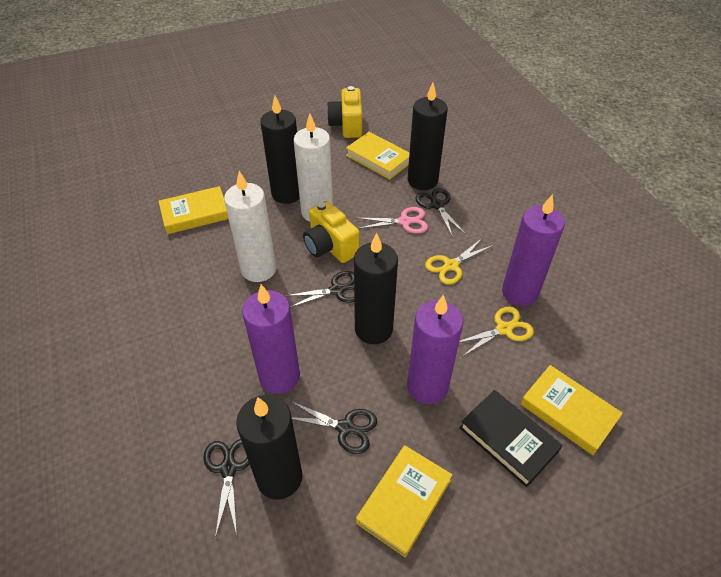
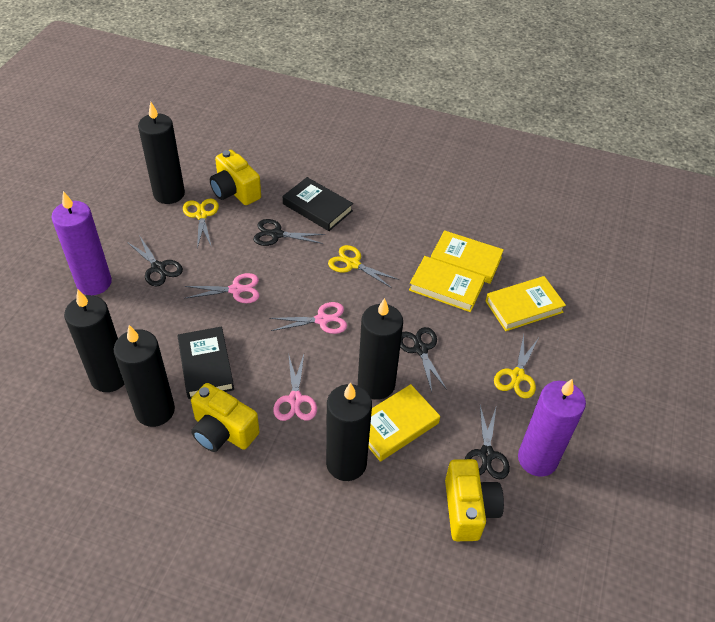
black book: [460,390,563,487] = 1 -> [178,326,234,399] [283,177,353,231] = 2
black candle: [236,395,302,500] [260,96,300,204] [354,233,398,344] [408,83,448,190] = 4 -> [64,290,124,392] [114,325,175,427] [138,102,185,204] [326,382,372,481] [358,298,403,399] = 5
pink scissors: [357,207,428,234] = 1 -> [184,273,259,303] [269,302,347,334] [273,353,317,421] = 3
purple candle: [242,284,300,394] [407,295,463,404] [502,194,565,306] = 3 -> [51,191,112,295] [518,379,586,477] = 2
white candle: [224,171,276,282] [294,113,333,222] = 2 -> none = 0
yellow camera: [303,201,360,263] [327,86,362,138] = 2 -> [191,383,259,452] [210,150,261,205] [445,459,504,541] = 3
yellow scissors: [425,238,493,285] [459,307,534,357] = 2 -> [183,199,219,248] [328,245,399,288] [494,335,538,398] = 3

